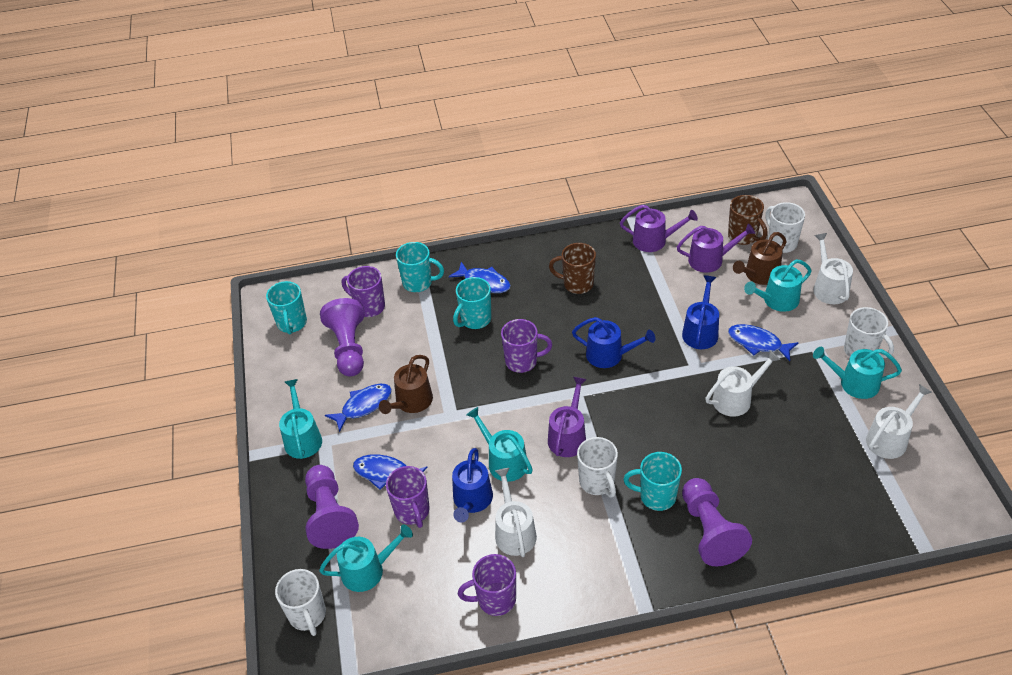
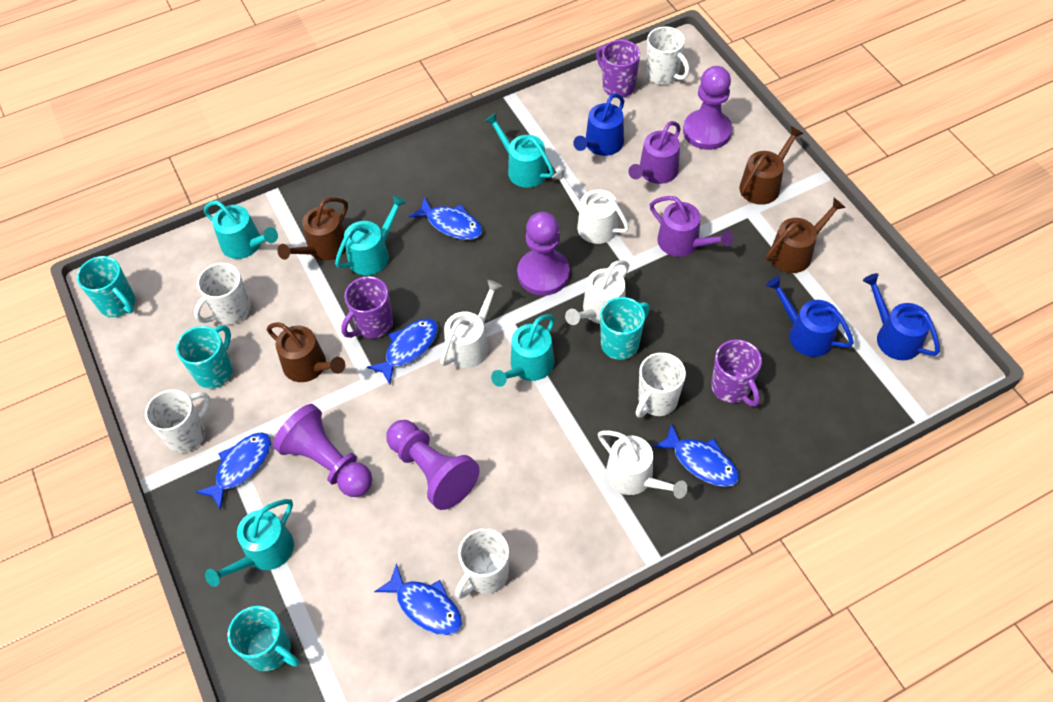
blue fish: [325,384,392,432] [353,454,428,490] [449,262,511,293] [728,324,798,361] = 4 -> [196,432,271,510] [367,319,438,384] [374,563,462,636] [409,197,483,240] [653,423,739,487] = 5
brown mug: [549,243,596,294] [728,195,767,245] = 2 -> none = 0
brown watering can: [379,355,433,414] [733,232,787,285] = 2 -> [267,322,345,382] [277,197,348,261] [739,126,804,205] [766,198,846,273] = 4
purple mug: [342,266,385,317] [386,466,429,528] [458,554,516,616] [501,319,552,373] = 4 -> [341,276,393,338] [596,40,640,97] [711,339,762,407] = 3
purple pawn: [305,465,359,549] [320,298,365,376] [682,478,752,566] = 3 -> [273,404,372,497] [386,420,479,510] [517,212,570,296] [683,66,732,150] = 4
purple watering can: [548,377,587,457] [620,205,698,252] [677,223,755,273] = 3 -> [629,121,681,184] [650,196,733,257] = 2
white mug: [275,569,326,636] [577,437,618,497] [765,202,805,253] [844,307,894,358] = 4 -> [145,390,211,453] [194,263,251,324] [455,528,509,599] [636,352,686,418] [646,27,690,84] = 5

